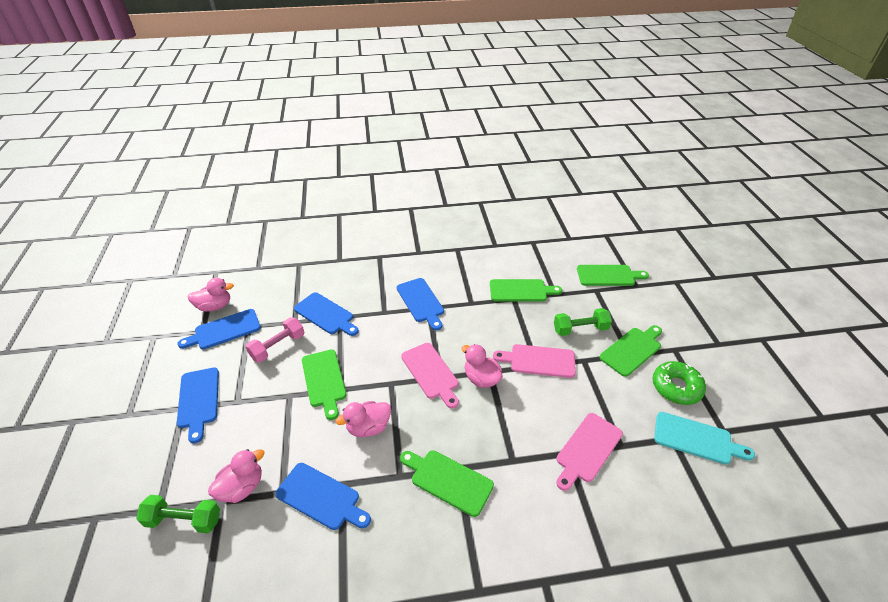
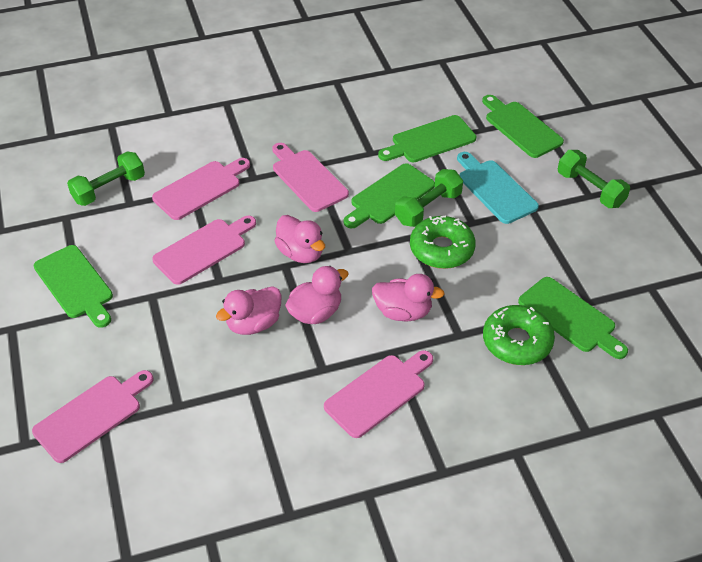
blue cutting board: [177,309,261,349] [177,367,219,444] [275,463,371,530] [294,292,359,336] [397,278,444,330] = 5 -> none = 0
green donut: [652,361,706,405] = 1 -> [410,215,476,269] [483,305,555,365] = 2
green dumbbell: [136,495,220,533] [554,308,612,336] = 2 -> [67,151,145,206] [395,169,463,227] [558,150,630,208] = 3
pink cutting board: [401,343,459,409] [493,344,576,378] [556,413,623,491] = 3 -> [32,370,153,463] [152,158,250,220] [152,216,256,285] [272,143,349,212] [324,350,433,438] = 5
pink dumbbell: [245,317,305,363] = 1 -> none = 0

